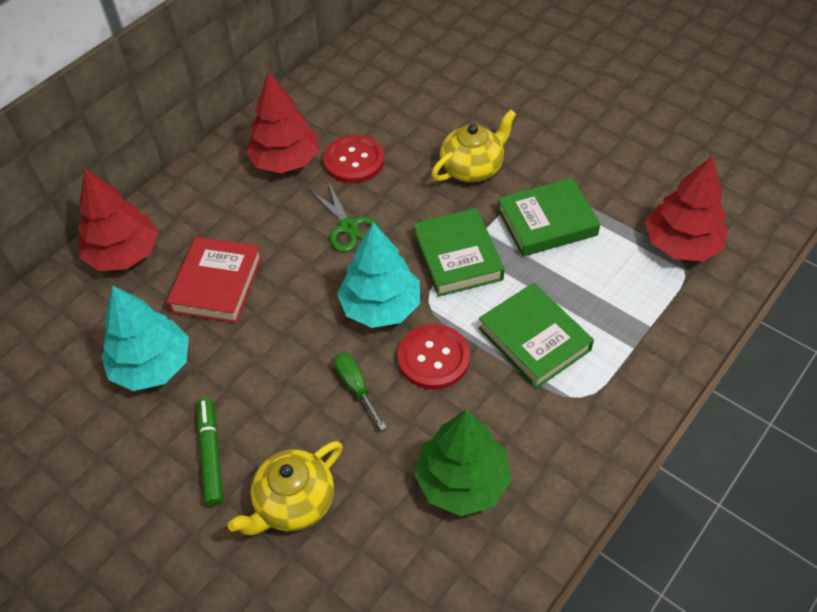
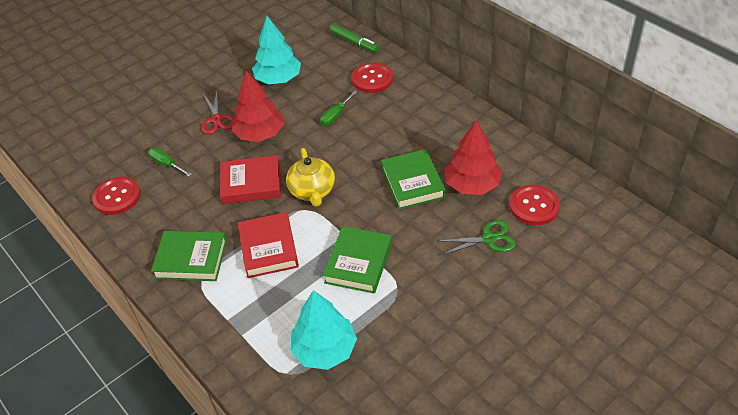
green screwdriver: [334,352,387,430] = 1 -> [148,148,192,177] [320,91,357,126] = 2
green tree: [414,410,512,516] = 1 -> none = 0
red book: [166,237,262,323] = 1 -> [220,155,281,204] [238,212,299,278] = 2
red button: [323,135,384,183] [398,324,470,390] = 2 -> [92,177,141,215] [352,63,393,93] [509,185,560,225] = 3
red scissors: none = 0 -> [201,90,234,134] = 1
red tree: [78,168,158,271] [246,72,319,173] [645,156,727,261] = 3 -> [232,71,285,142] [444,120,502,195] = 2
yellow teapot: [228,441,343,535] [431,109,516,182] = 2 -> [286,148,335,207] = 1

